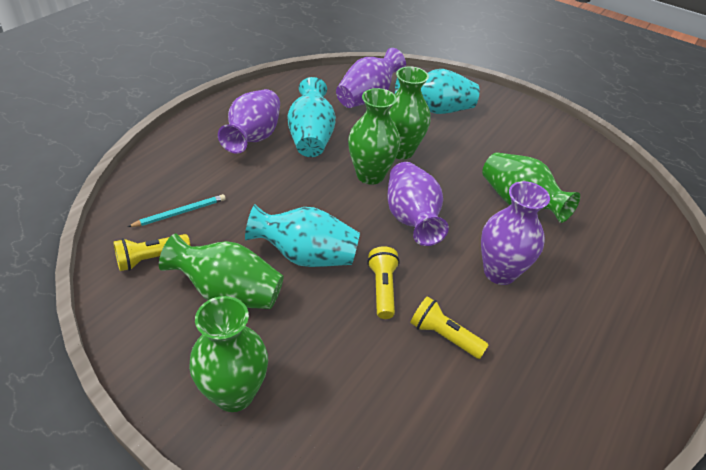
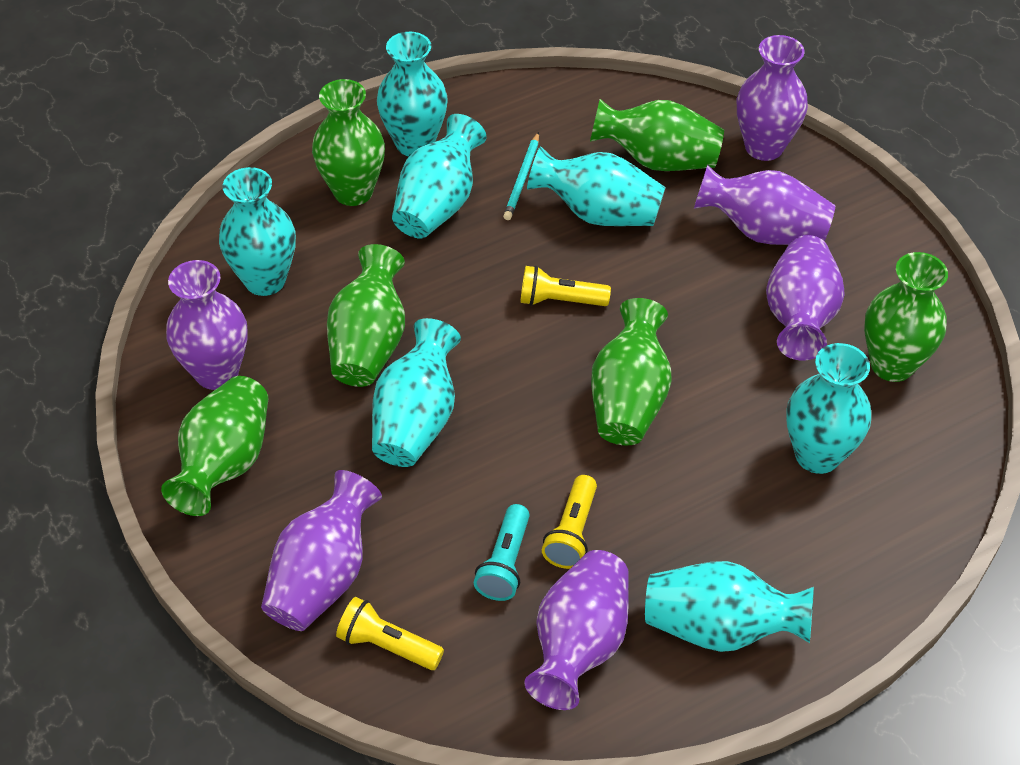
green vase: [159,233,284,309] [189,296,268,412] [348,88,400,185] [389,66,431,159] [482,152,580,223] = 5 -> [161,376,268,516] [312,79,385,206] [327,244,405,387] [590,99,724,171] [591,298,672,445] [864,252,948,382] = 6
purple vase: [218,89,280,154] [336,48,406,108] [387,162,449,246] [481,181,550,285] = 4 -> [166,260,248,390] [261,470,382,631] [524,550,629,710] [694,165,835,245] [737,35,808,161] [766,235,845,361] = 6
turquoise flashlight: none = 0 -> [473,504,530,601] = 1
turquoise vase: [245,204,360,267] [288,77,336,157] [395,69,480,114] = 3 -> [219,167,296,296] [372,318,461,467] [377,32,448,157] [392,114,487,238] [527,146,665,226] [645,561,814,652] [786,343,871,474] = 7

